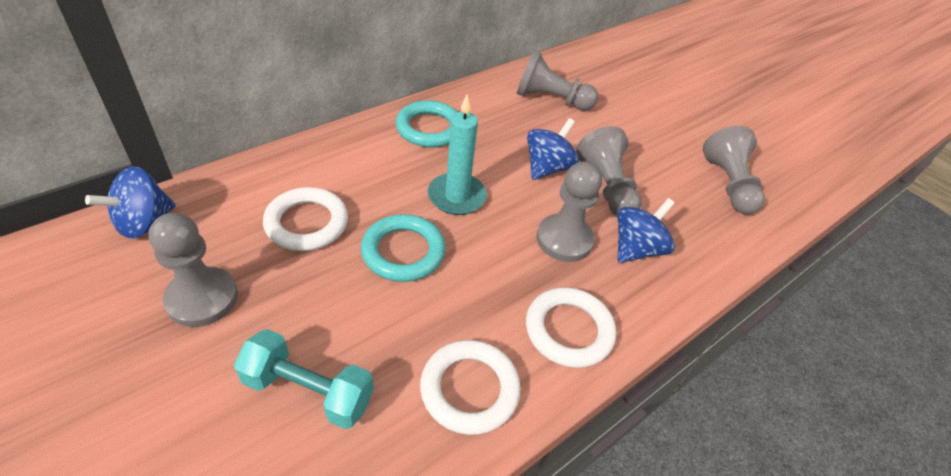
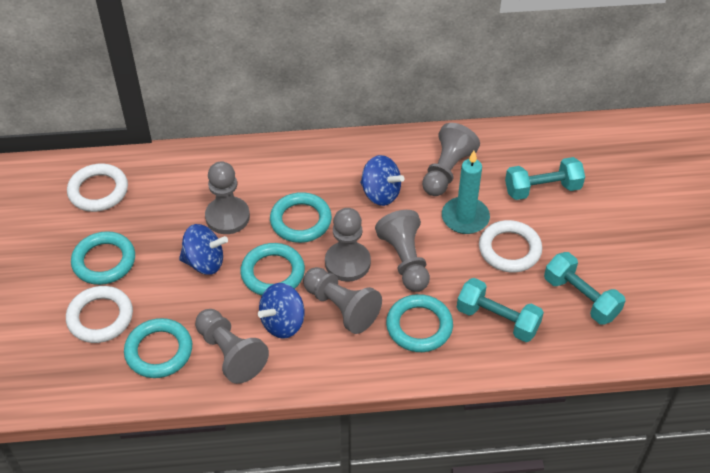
grey pawn: [149,213,238,327] [517,50,598,111] [536,162,602,262] [576,126,642,217] [703,126,765,215] = 5 -> [195,309,269,384] [205,161,250,234] [303,267,382,334] [325,208,371,282] [375,210,430,292] [422,123,480,196] = 6
turquoise dumbbell: [234,329,374,429] = 1 -> [457,278,544,342] [505,157,585,200] [544,252,626,325] = 3
turquoise ring: [361,214,446,282] [395,100,457,147] = 2 -> [71,231,135,285] [124,318,192,378] [240,243,305,296] [270,192,332,243] [386,294,453,352] = 5

